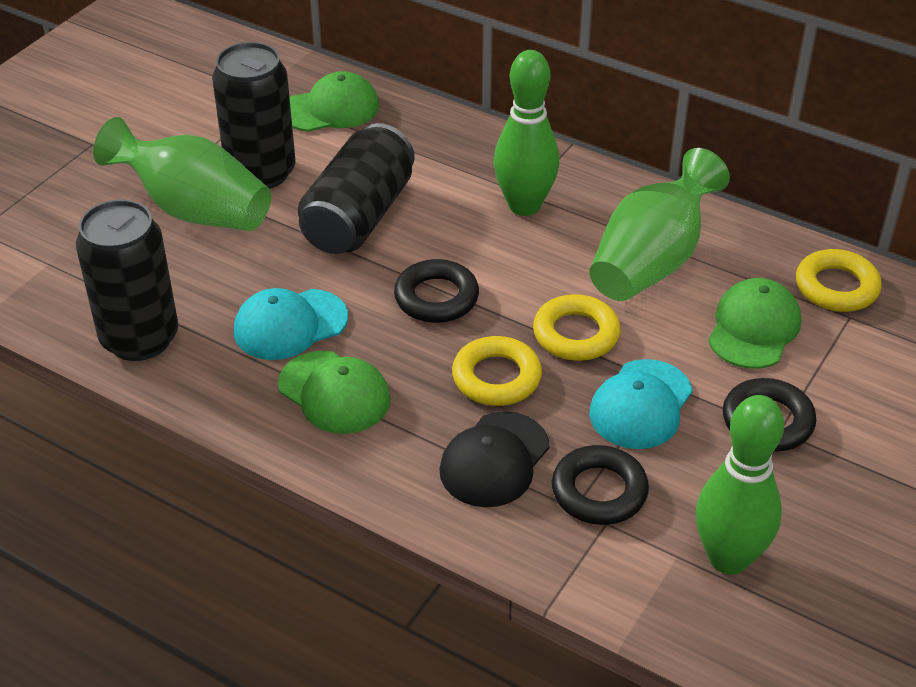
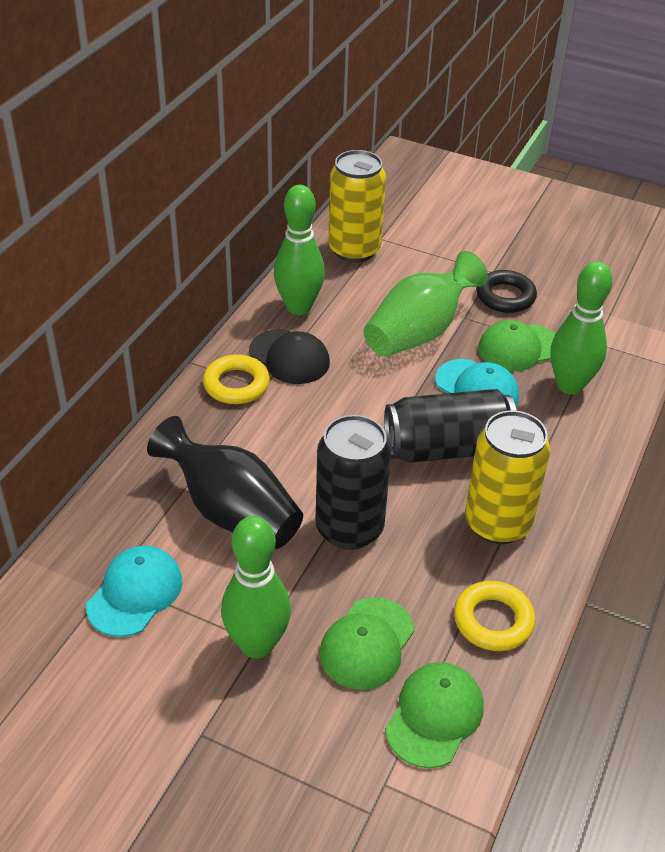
black can: [76,200,178,361] [212,42,296,189] [298,123,415,254] = 3 -> [315,415,391,550] [384,389,517,463] = 2
black ring: [394,259,479,323] [552,445,649,525] [723,378,816,452] = 3 -> [476,270,537,313] = 1
black vase: none = 0 -> [147,416,303,549] = 1
green bowling pin: [494,50,559,216] [696,395,784,575] = 2 -> [221,516,291,659] [274,185,325,315] [551,261,613,395] = 3
green vase: [93,117,271,231] [590,148,730,301] = 2 -> [364,251,488,357] = 1
yellow can: none = 0 -> [328,150,386,263] [465,410,550,544] = 2
yellow ring: [452,336,542,406] [533,294,620,361] [796,249,882,312] = 3 -> [203,354,270,404] [454,581,535,651] = 2

